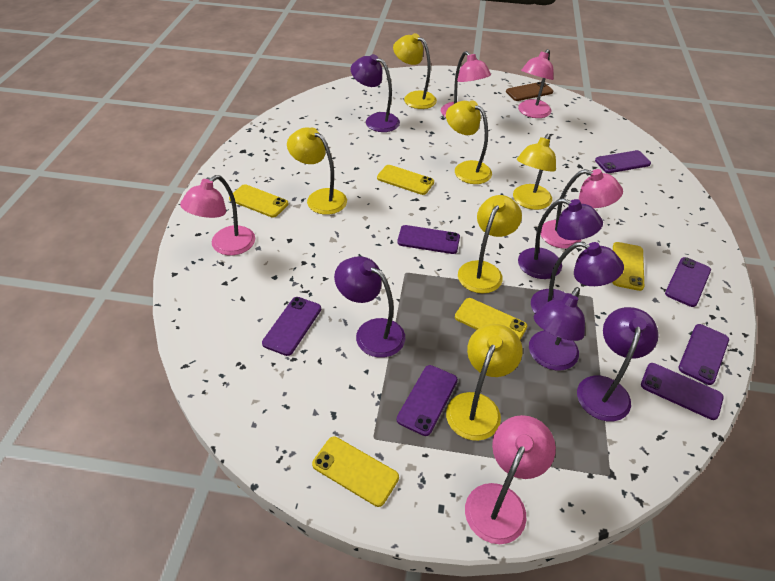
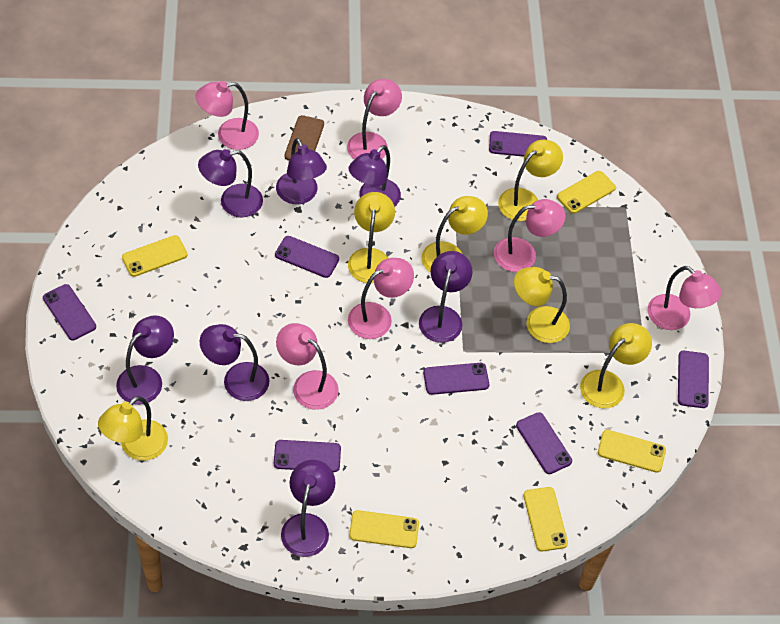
pink lamp: [180,175,255,255] [441,51,491,117] [465,415,556,544] [518,49,554,118] [541,169,623,249] = 5 -> [196,81,259,150] [276,323,338,410] [347,79,402,160] [348,258,414,339] [494,199,566,272] [648,266,722,330] = 6
purple lamp: [334,256,405,358] [351,54,400,132] [518,198,603,279] [529,287,585,371] [531,242,624,313] [577,307,659,421] = 6 -> [116,315,174,405] [198,149,263,217] [200,324,269,401] [276,138,327,204] [281,460,335,557] [348,145,401,207] [419,251,472,343] = 7

